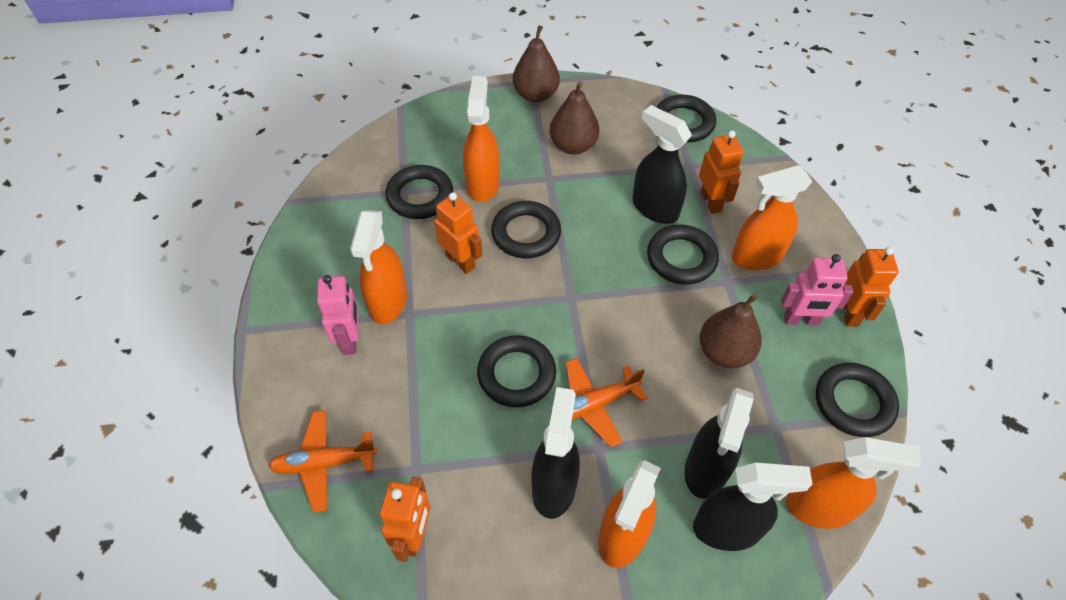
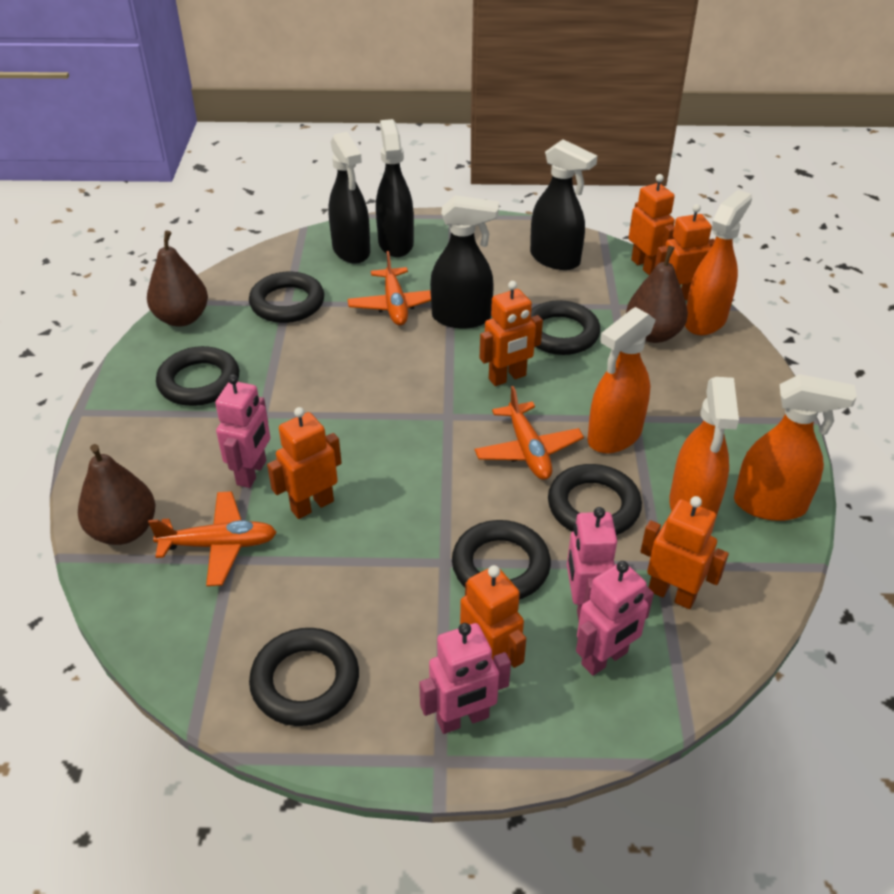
orange plane: [268,410,377,513] [550,358,647,447] = 2 -> [148,491,277,586] [347,251,431,326] [475,386,584,480] = 3
orange robot: [380,477,430,562] [434,192,482,274] [699,130,744,214] [843,247,899,327] = 4 -> [267,407,342,519] [460,565,526,669] [480,281,543,386] [628,174,675,275] [640,496,729,609] [655,204,715,300] = 6
orange spray bottle: [350,210,407,324] [463,76,500,202] [598,460,661,568] [732,165,812,270] [786,437,921,529] = 5 -> [587,307,656,453] [669,377,739,517] [685,190,752,335] [734,374,857,521] = 4
pink robot: [317,275,359,355] [781,254,853,325] = 2 -> [215,374,270,488] [419,623,511,734] [567,507,617,621] [576,561,654,676] = 4

